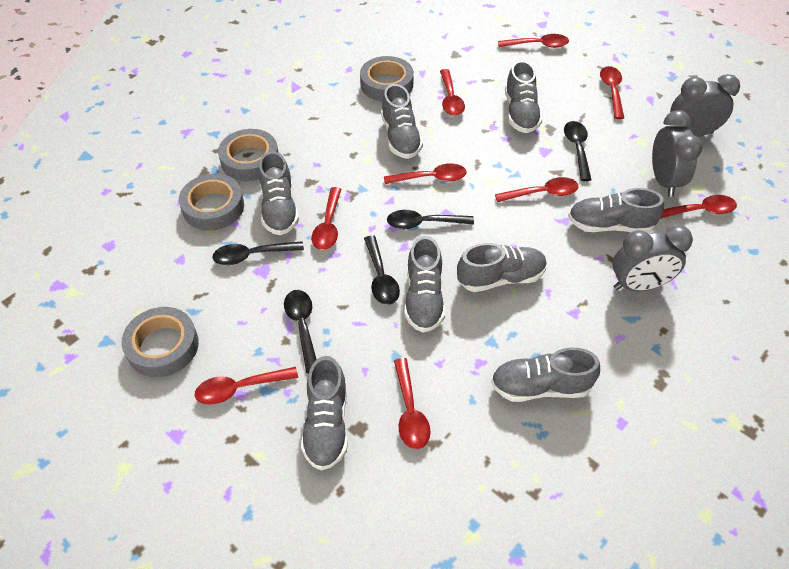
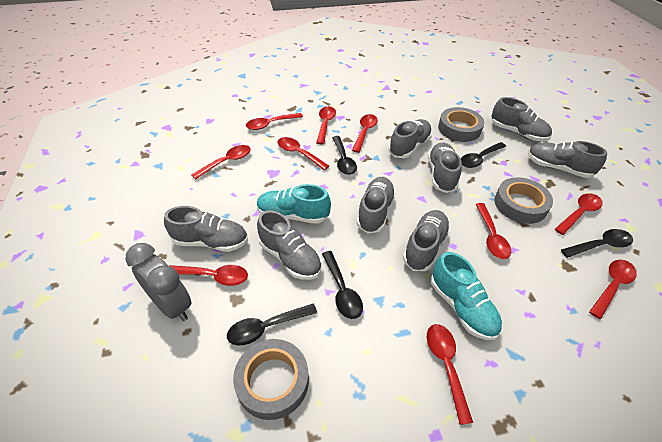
grey clock: [613,225,693,291] [652,110,703,197] [670,74,740,137] = 3 -> [126,243,192,321] = 1
grey tape: [121,307,199,377] [179,174,244,230] [218,129,279,181] [360,56,414,101] = 4 -> [233,339,309,420] [438,107,484,142] [494,177,553,224] = 3
red spoon: [195,367,298,405] [311,187,341,250] [384,163,467,184] [394,358,431,449] [440,69,465,116] [495,177,579,202] [498,34,569,48] [600,66,624,119] [660,195,737,219] = 9 -> [169,265,248,286] [192,145,251,180] [246,113,303,130] [277,137,329,170] [316,106,336,145] [352,114,378,153] [427,324,473,425] [476,203,511,259] [555,193,603,235] [589,259,637,319] = 10
turquoise shoe: none = 0 -> [257,184,331,224] [431,252,502,340] = 2

